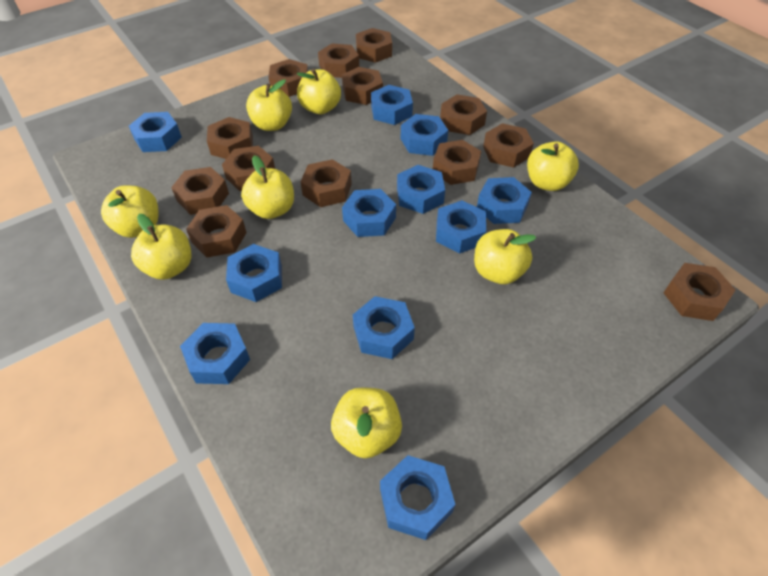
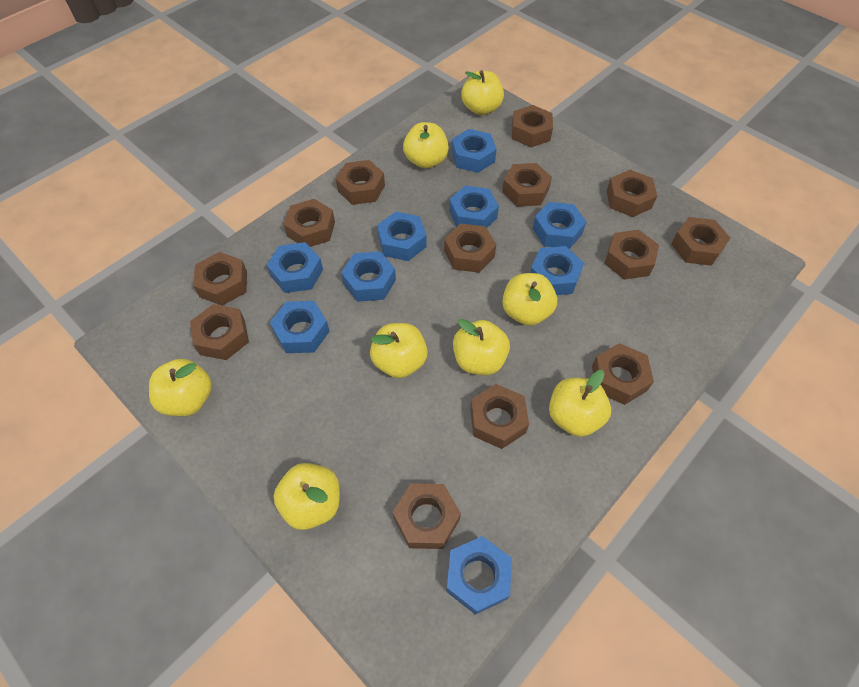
blue nut: [129,112,182,152] [180,323,250,384] [226,244,282,302] [342,189,396,237] [353,296,415,359] [371,85,413,125] [380,455,455,540] [397,165,445,214] [401,114,448,156] [436,200,486,254] [477,177,532,224] = 11 -> [267,242,323,293] [270,301,330,353] [341,251,396,302] [377,212,427,261] [446,536,512,615] [449,185,499,228] [451,129,497,173] [530,246,584,295] [533,202,586,249] = 9

